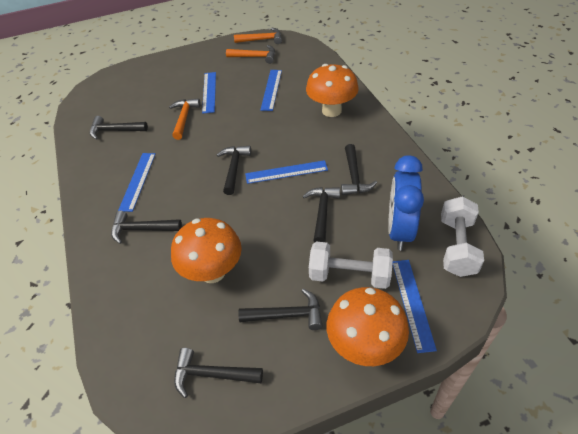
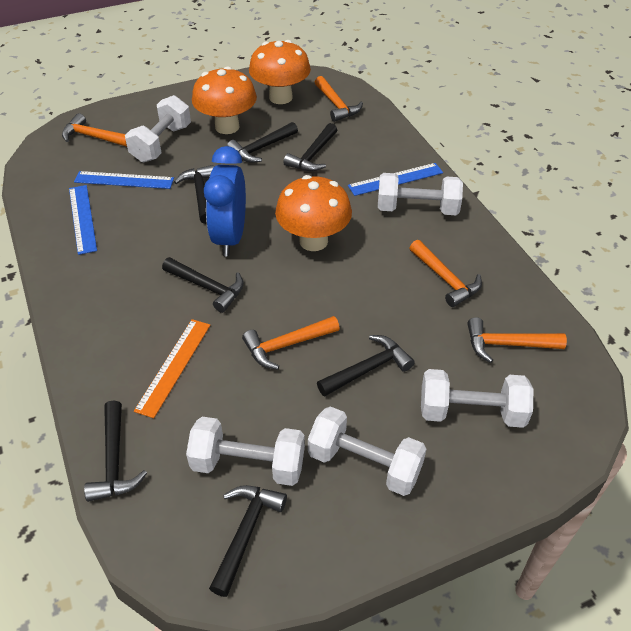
blue ruler: [118,153,156,212] [202,72,216,114] [245,160,328,184] [260,70,282,111] [392,260,437,353] = 5 -> [69,185,97,255] [74,171,174,189] [348,163,443,196] = 3
orange hammer: [169,98,201,140] [226,45,275,64] [234,27,282,44] = 3 -> [62,113,127,147] [242,316,340,370] [315,76,363,122] [410,240,482,307] [467,317,567,363] = 5
orange ruler: none = 0 -> [134,319,210,418] = 1
white dumbbell: [309,241,393,289] [441,197,484,277] = 2 -> [125,95,191,162] [186,417,305,486] [308,406,426,496] [378,173,463,215] [421,369,533,428] = 5

